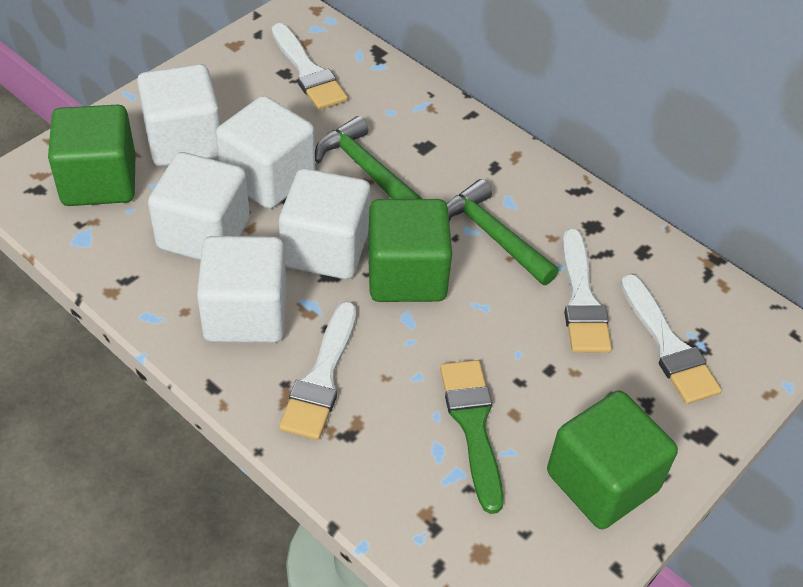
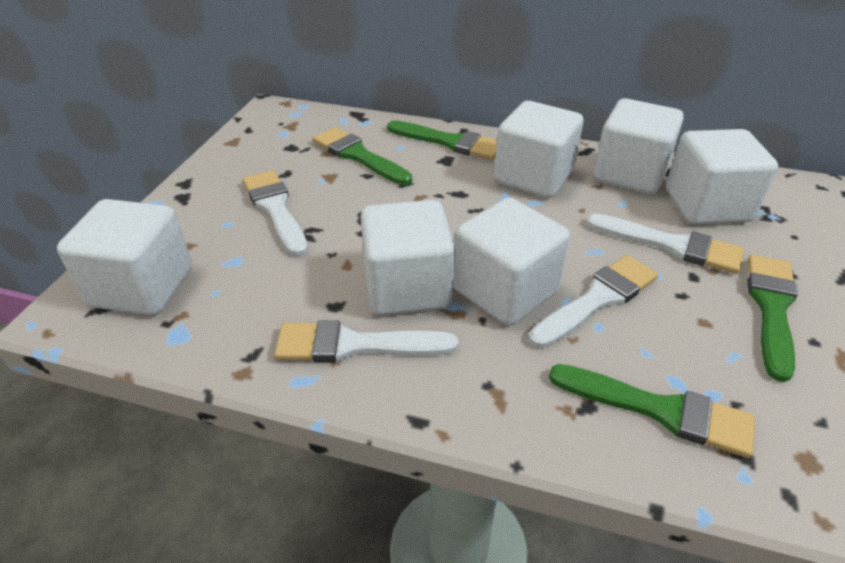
green brush: [440,360,504,514] = 1 -> [313,127,412,185] [387,120,497,160] [549,364,755,458] [748,254,798,382] = 4
green cube: [48,105,135,206] [368,199,452,302] [547,390,678,529] = 3 -> none = 0
green hammer: [315,116,422,199] [447,179,559,285] = 2 -> none = 0
white cube: [137,64,221,167] [148,152,250,260] [197,236,287,343] [216,96,315,209] [279,168,371,279] = 5 -> [57,199,192,315] [360,200,455,315] [454,198,570,326] [494,101,584,198] [593,98,684,194] [666,129,778,225] = 6

